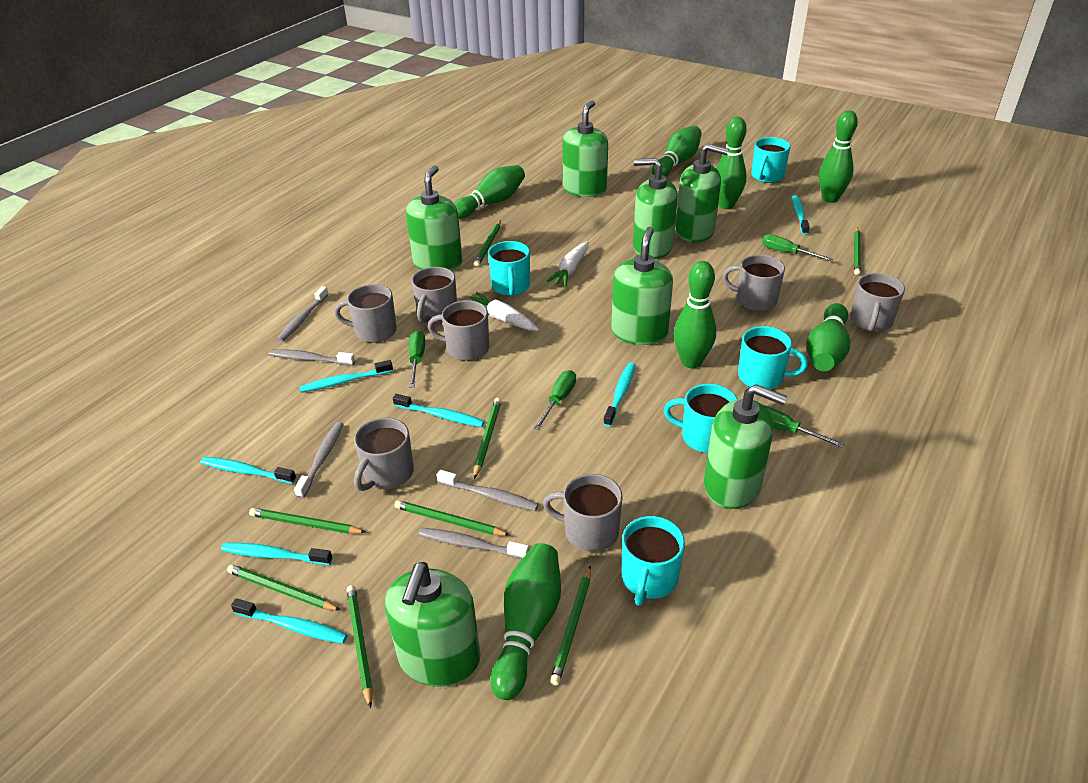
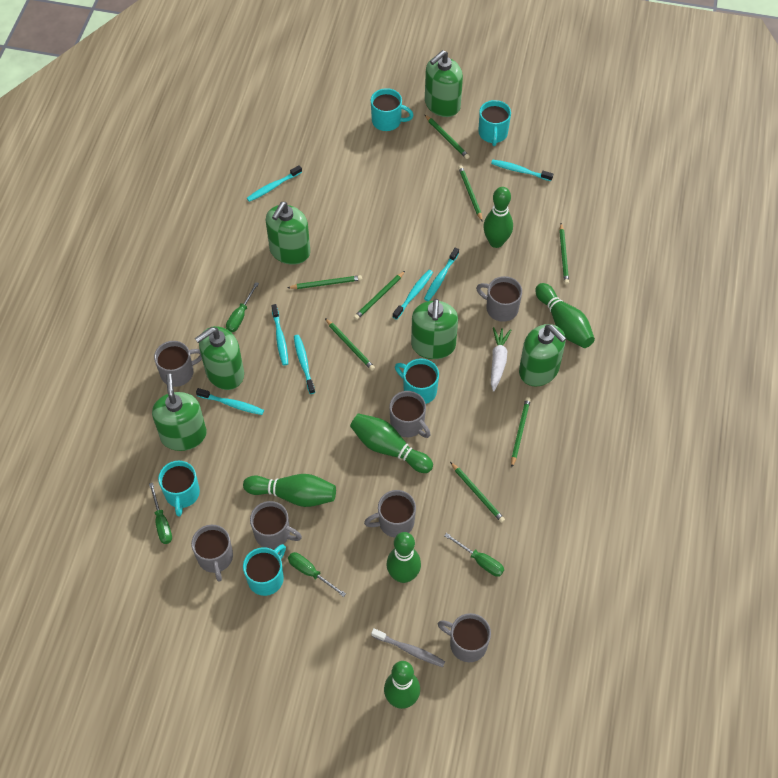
green bowling pin: [454,165,525,219] [491,543,561,700] [652,126,702,177] [674,261,716,368] [716,117,747,209] [807,303,850,371] [819,111,858,203] = 7 -> [243,474,336,507] [350,413,433,473] [384,661,420,709] [386,532,421,583] [483,187,513,248] [535,283,595,348] = 6
green soap dispenser: [385,562,480,687] [406,166,463,271] [562,100,608,197] [611,227,673,345] [633,158,678,259] [676,144,729,242] [704,384,787,509] = 7 -> [152,374,207,451] [195,326,244,390] [266,202,310,265] [411,299,458,359] [425,50,463,117] [519,324,566,387] = 6
grey toothbrush: [269,349,355,366] [277,286,329,342] [294,422,344,498] [419,528,529,559] [437,470,539,511] = 5 -> [371,628,445,667] = 1
white carrot: [469,292,539,331] [546,241,589,287] = 2 -> [491,327,511,392] = 1

